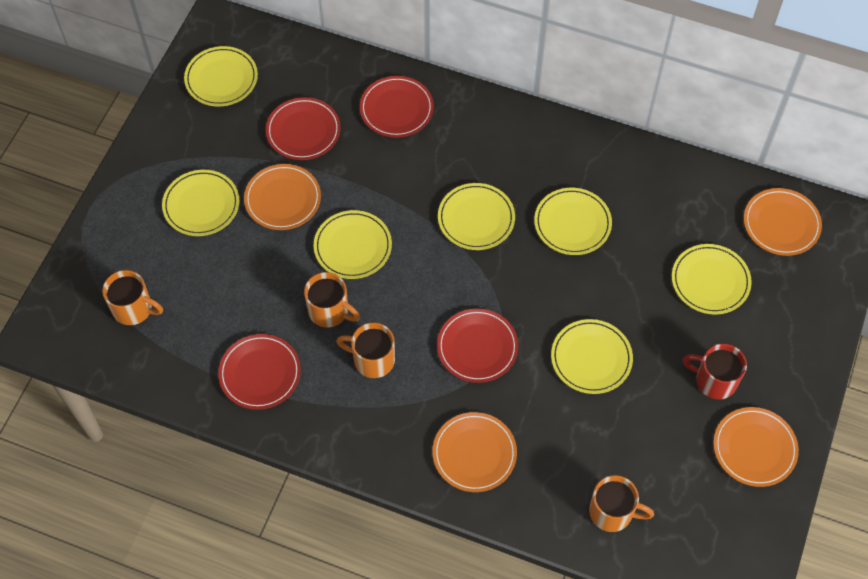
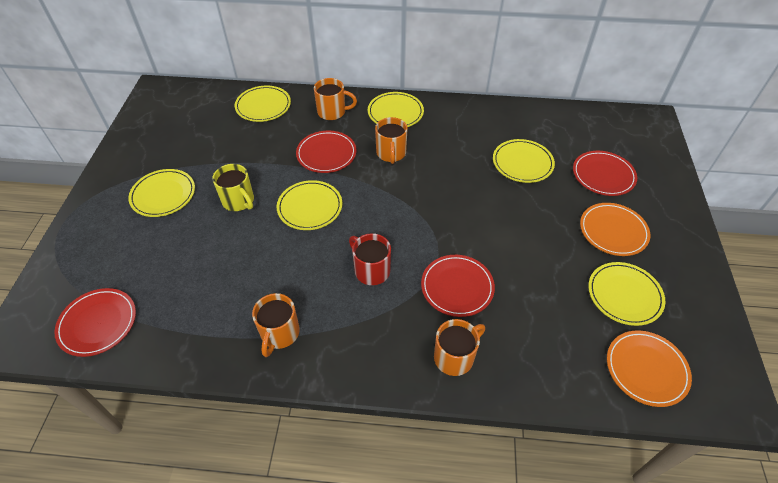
orange plate: [244,164,321,230] [433,412,517,492] [713,407,799,487] [744,188,822,256] = 4 -> [580,203,650,256] [607,330,692,407] = 2
yellow mug: none = 0 -> [212,164,254,211] = 1
yellow plate: [162,170,239,236] [184,46,258,106] [314,210,392,279] [438,183,515,250] [534,188,612,255] [551,319,633,394] [672,244,752,315] = 7 -> [128,169,195,217] [235,86,291,122] [277,180,342,230] [368,92,424,127] [493,139,555,183] [588,262,665,326] = 6

